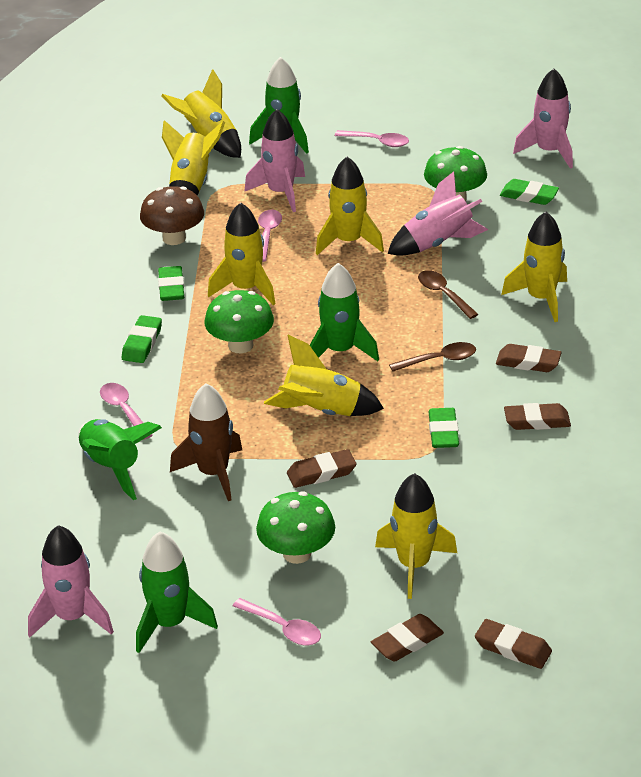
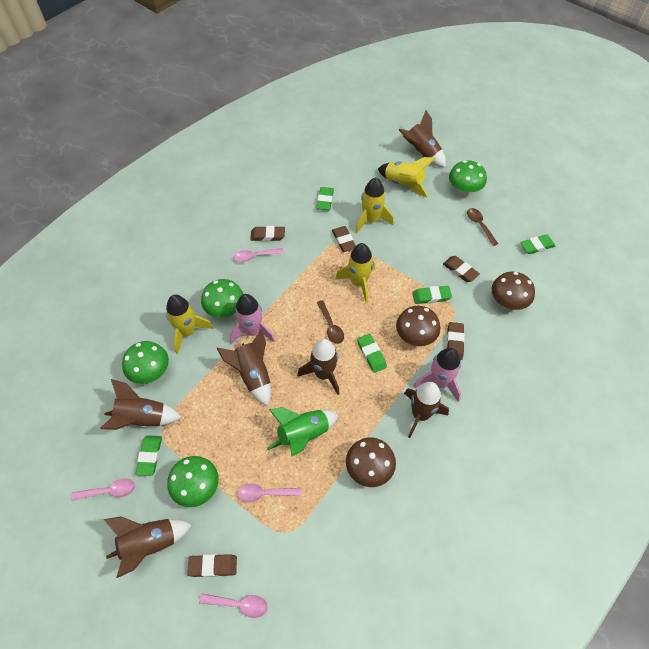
brown mushroom: [140,186,204,245] = 1 -> [346,437,396,487] [396,306,440,346] [492,271,535,310] = 3
brown rocket: [170,383,242,501] = 1 -> [100,379,182,430] [104,516,192,578] [216,329,271,406] [297,339,340,395] [399,110,446,168] [404,382,449,438] = 6
green eraser: [122,315,162,363] [158,266,184,301] [429,408,459,448] [500,179,559,205] = 4 -> [135,435,162,476] [316,187,334,210] [357,334,387,373] [412,286,452,304] [520,234,555,254] = 5
green mushroom: [204,290,274,353] [256,492,335,564] [424,146,487,201] = 3 -> [122,341,169,384] [167,456,219,507] [201,279,243,318] [449,160,487,195] = 4
green rocket: [78,419,162,500] [136,532,218,653] [249,57,309,154] [310,263,379,361] = 4 -> [267,407,338,457] = 1
pink rocket: [28,525,114,637] [244,109,305,212] [388,171,488,256] [513,69,573,169] = 4 -> [229,294,275,344] [413,348,461,402] = 2
yellow rocket: [161,69,241,158] [162,120,225,195] [208,202,276,305] [264,335,384,416] [316,156,384,255] [375,473,457,599] [501,212,567,322] = 7 -> [166,295,213,354] [335,243,375,303] [355,177,394,233] [378,157,436,198] = 4

